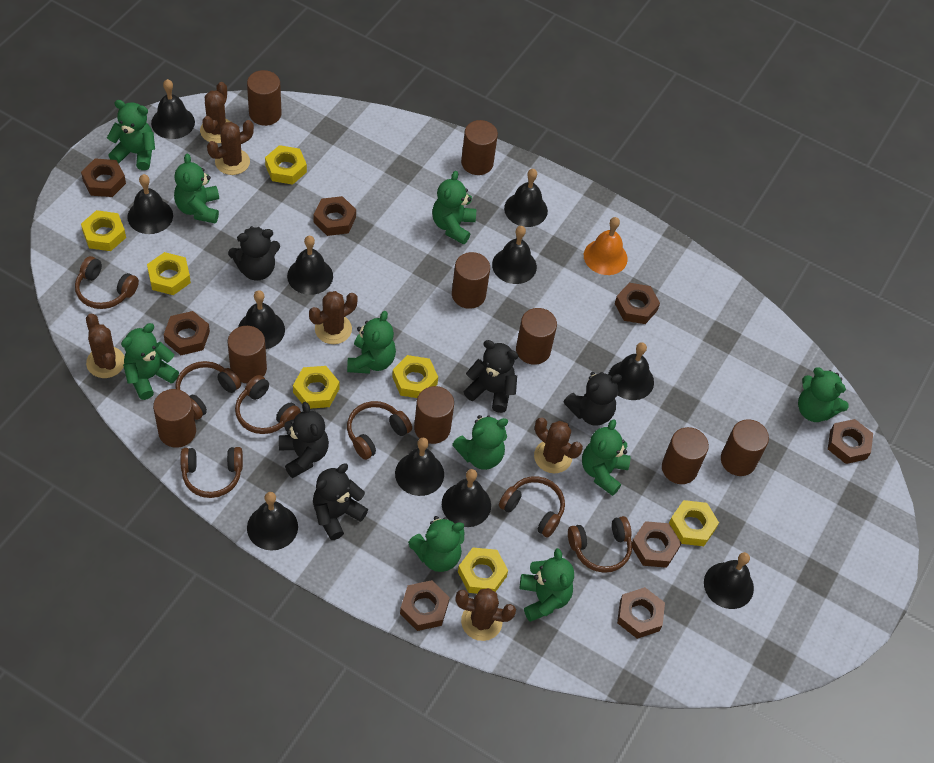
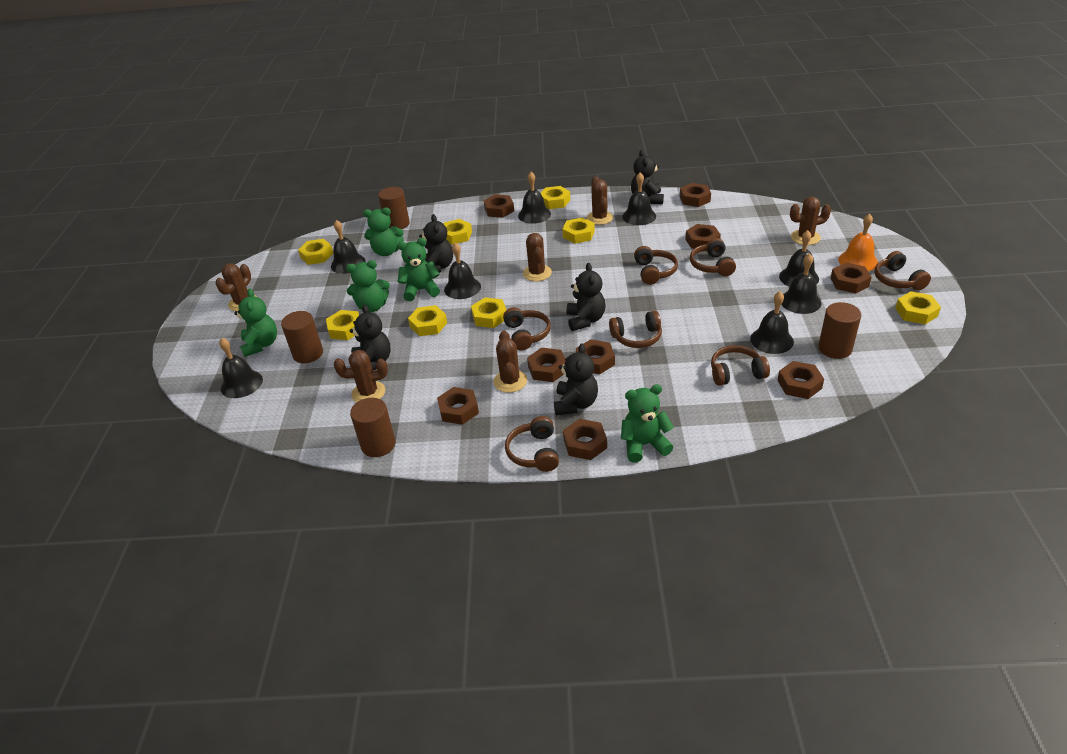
black bell: [128,174,173,234] [151,79,195,139] [238,290,285,349] [247,492,298,551] [287,236,333,295] [395,438,444,496] [442,469,491,527] [492,226,537,284] [504,169,548,227] [608,342,654,400] [704,552,754,609] = 11 -> [219,338,263,398] [331,220,366,274] [444,243,481,299] [518,172,551,224] [622,172,656,225] [750,291,794,354] [779,230,819,287] [781,253,821,314] = 8
brown cylinder: [153,389,196,448] [228,326,267,383] [247,70,282,126] [414,386,454,444] [452,252,490,309] [461,120,498,175] [516,308,557,365] [662,427,709,484] [721,419,769,476] = 9 -> [281,311,323,363] [350,398,396,457] [378,187,410,229] [818,302,861,359] = 4
brown nut: [81,158,126,197] [164,311,210,355] [313,196,356,236] [400,580,450,631] [615,283,660,324] [617,587,665,639] [632,521,681,568] [828,419,873,464] = 8 -> [437,387,479,425] [484,194,514,218] [527,348,565,382] [563,419,607,460] [576,339,615,374] [680,183,711,207] [685,224,721,249] [777,361,824,399] [831,263,872,294] = 9
green teddy bear: [107,100,155,170] [121,323,179,400] [174,154,219,223] [347,311,396,374] [408,516,464,572] [432,171,476,245] [452,415,508,470] [520,548,574,622] [582,419,631,496] [798,367,849,422] = 10 -> [234,289,277,357] [346,260,390,312] [363,208,404,256] [397,238,440,301] [621,384,674,462] = 5
yellow nut: [81,210,126,251] [147,252,191,295] [265,145,307,185] [293,366,340,409] [392,355,438,398] [458,547,508,594] [669,500,719,546] = 7 -> [298,239,334,265] [326,310,359,340] [408,305,447,336] [443,219,472,245] [471,297,506,328] [540,186,570,209] [562,217,595,244] [895,291,941,324] = 8

